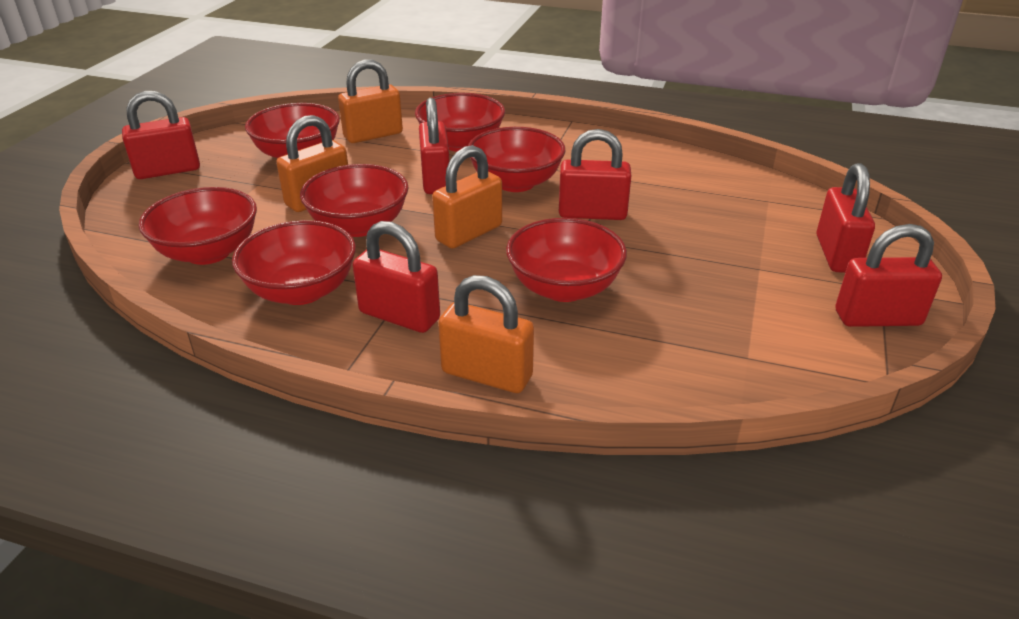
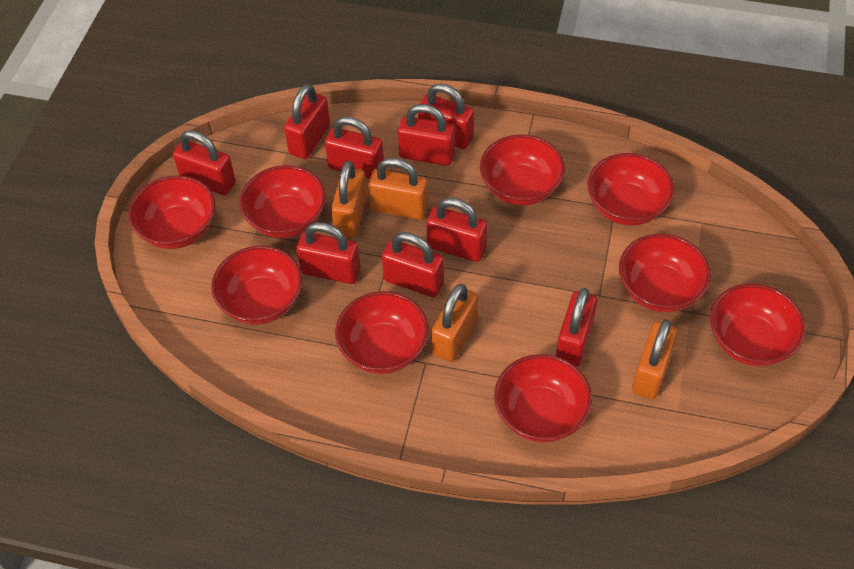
red bowl: [139,187,257,265] [232,220,356,305] [245,103,340,158] [300,164,409,237] [415,93,505,152] [468,127,565,192] [506,218,627,302] = 7 -> [128,175,215,249] [211,246,302,325] [240,165,326,238] [335,291,429,374] [480,134,565,206] [494,354,592,443] [588,153,674,226] [619,234,711,312] [710,283,806,366] = 9
red padlock: [122,91,200,179] [353,221,440,333] [419,98,449,194] [559,129,631,220] [816,163,875,273] [835,224,942,327] = 6 -> [173,130,236,195] [284,84,330,159] [296,222,361,284] [325,116,384,179] [382,232,444,297] [398,104,455,166] [418,83,474,149] [427,198,487,262] [556,288,597,367] = 9

